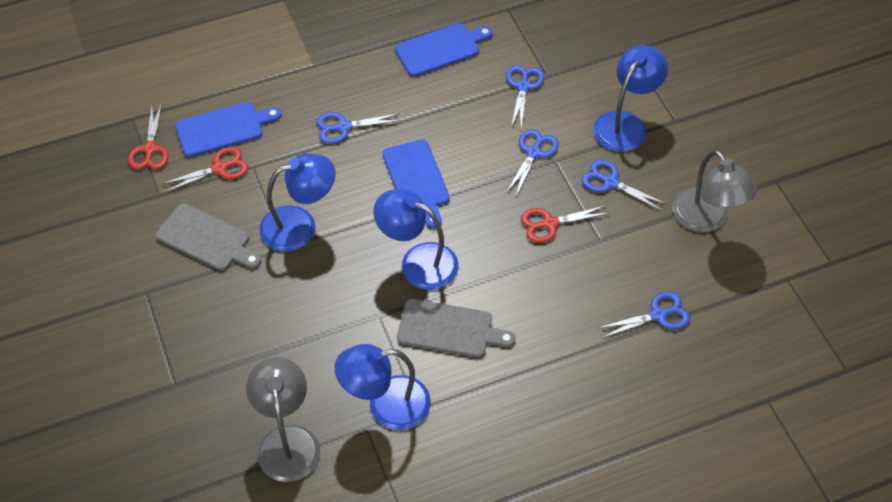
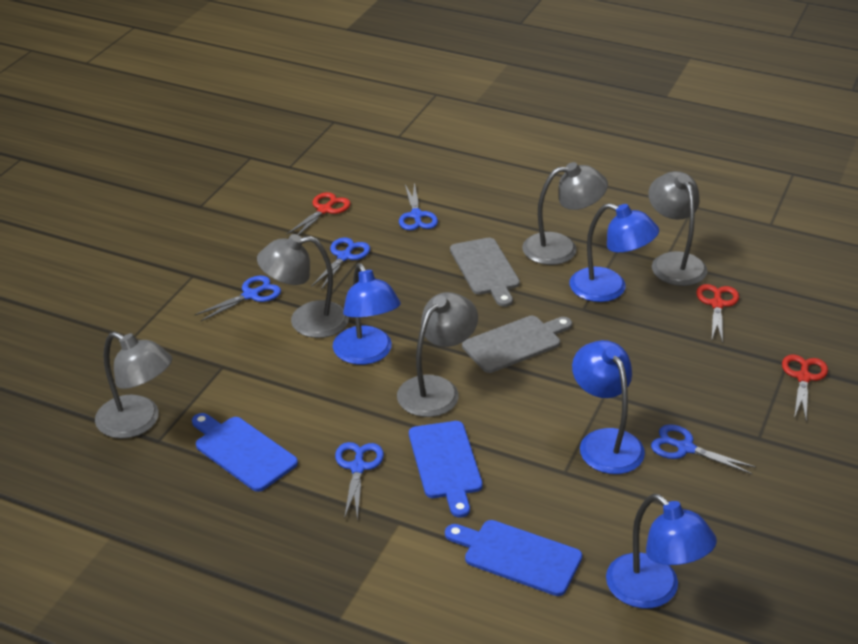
grey lamp: [246,357,320,482] [672,150,757,232] = 2 -> [95,332,172,439] [257,234,349,338] [397,292,478,417] [522,162,608,265] [648,171,707,286] = 5

